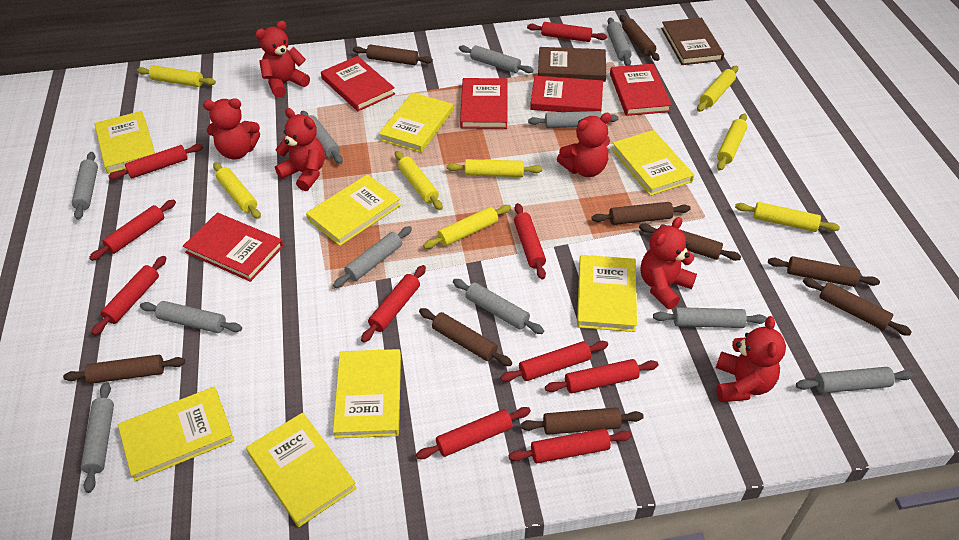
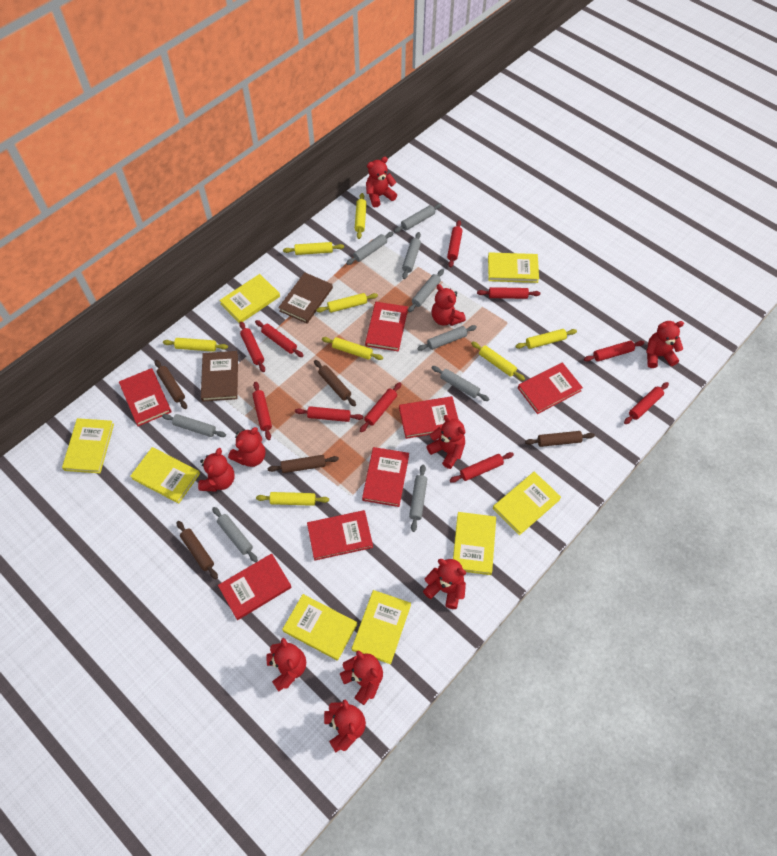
brown rolling pin: [63,355,185,384] [353,44,433,65] [419,308,512,366] [521,407,644,435] [591,202,691,225] [620,15,659,61] [639,224,741,261] [768,256,880,287] [803,278,912,336] = 9 -> [155,360,187,409] [176,521,218,580] [268,455,339,473] [314,360,356,407] [525,431,595,447] = 5
grey rolling pin: [72,152,98,220] [81,382,114,493] [140,301,242,333] [301,111,343,164] [333,226,412,288] [453,279,544,334] [459,45,533,73] [528,111,619,128] [607,18,632,66] [653,307,767,328] [796,367,913,393] = 11 -> [162,414,226,437] [212,507,258,562] [346,232,393,265] [394,203,442,233] [402,232,421,279] [408,269,444,312] [409,465,427,532] [417,325,477,351] [431,366,489,401] = 9
red book: [183,213,284,282] [321,56,395,111] [460,78,507,129] [530,76,603,112] [610,64,672,116] = 5 -> [119,368,172,426] [218,553,292,620] [307,510,373,561] [362,447,409,507] [365,302,408,352] [399,396,459,439] [518,362,583,414] = 7
red teddy bear: [203,98,260,159] [255,21,310,98] [275,108,325,191] [557,113,611,177] [641,217,697,309] [716,316,786,402] = 6 -> [198,448,235,492] [228,427,265,467] [267,638,306,692] [324,700,366,753] [340,651,383,705] [366,157,397,207] [423,559,466,609] [426,415,465,469] [431,284,466,326] [646,321,684,368] = 10

